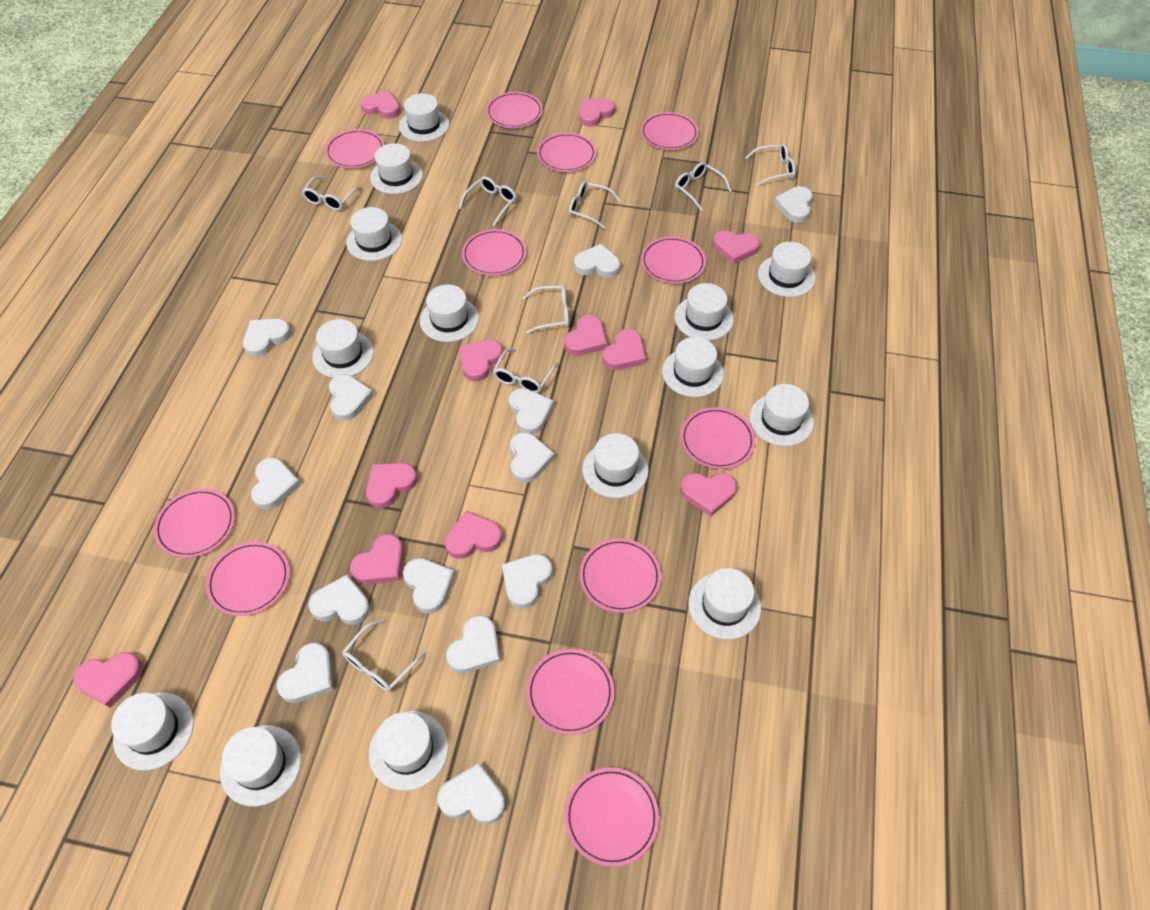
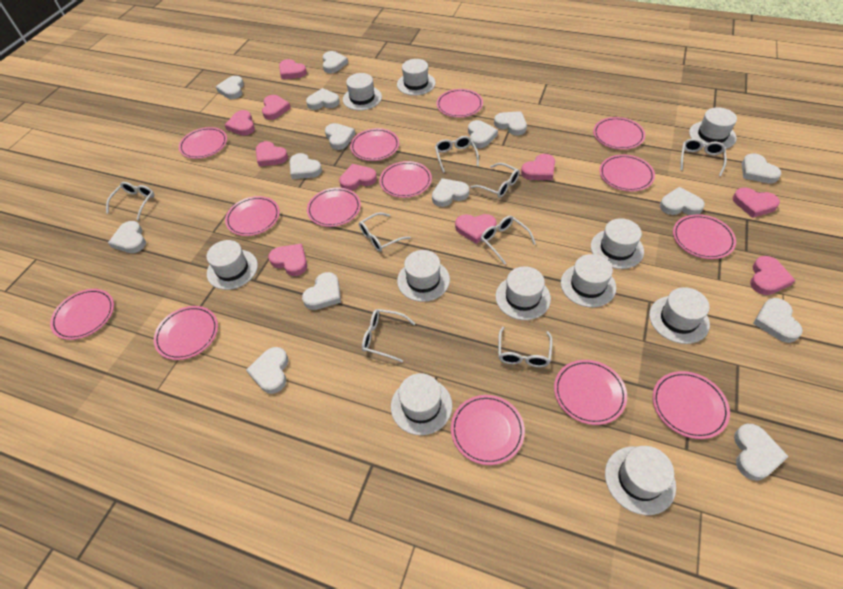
pink heart: [73,652,143,708] [350,534,403,584] [360,90,400,119] [366,463,417,508] [445,511,502,559] [460,339,503,381] [564,315,607,356] [579,98,615,127] [602,329,646,370] [680,473,737,517] [713,230,760,264] = 11 -> [225,110,255,136] [256,141,288,166] [262,95,291,120] [268,244,307,276] [279,59,307,79] [339,164,377,191] [455,214,496,244] [521,154,555,180] [733,187,780,218] [750,256,795,295] = 10
pink plate: [154,489,235,558] [206,541,290,616] [325,129,384,168] [462,229,526,276] [486,92,543,128] [527,649,614,735] [537,133,596,172] [565,767,659,867] [580,538,661,613] [641,112,699,150] [641,236,706,284] [681,407,755,469] = 12 -> [50,289,114,340] [154,306,218,360] [179,127,227,159] [225,196,280,236] [307,188,361,227] [350,128,399,161] [379,161,432,198] [436,89,483,118] [451,395,525,465] [554,360,627,425] [593,117,645,150] [599,155,655,191] [652,371,730,439] [673,214,736,259] = 14
white hat: [111,692,194,770] [220,725,301,806] [312,319,374,378] [346,207,402,261] [369,711,448,791] [370,143,423,194] [399,93,449,142] [420,284,479,342] [582,433,648,498] [662,337,724,397] [674,283,734,341] [688,568,761,640] [749,384,814,446] [758,242,816,297] = 14 -> [206,240,258,290] [343,73,382,110] [391,373,452,435] [397,59,436,95] [397,250,450,302] [495,266,551,320] [561,254,616,307] [591,218,644,269] [605,446,676,515] [649,287,710,344] [689,107,737,149] = 11
white heart: [243,319,291,357] [251,458,301,510] [277,643,333,703] [308,575,370,625] [329,374,374,421] [403,558,455,614] [437,763,505,824] [446,615,500,673] [502,554,552,609] [509,388,554,434] [510,432,555,483] [574,244,620,278] [774,186,813,223] = 13 -> [108,221,146,253] [216,76,244,99] [246,347,288,394] [290,153,322,179] [302,272,341,310] [306,88,340,110] [323,51,348,73] [325,123,355,150] [432,178,469,207] [468,120,498,148] [494,111,527,135] [660,187,705,215] [734,424,789,480] [742,153,781,183] [753,298,803,343] = 15

